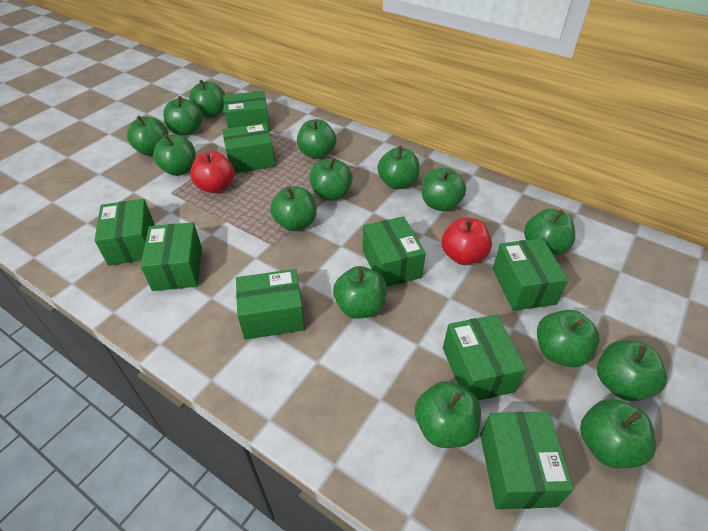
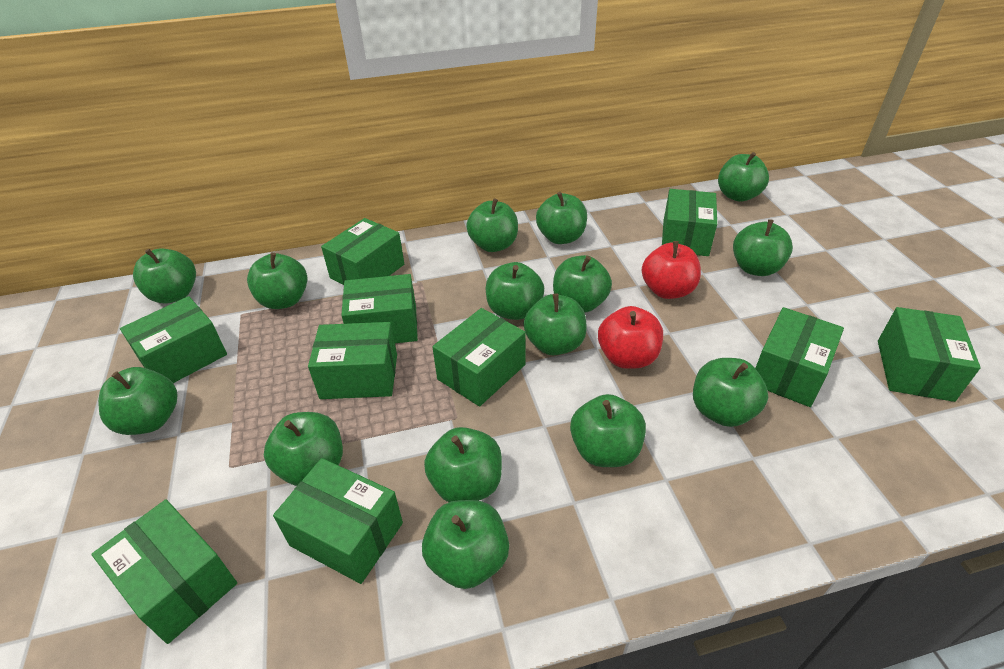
green box: [94,199,155,266] [140,222,202,291] [222,123,275,173] [223,91,270,132] [236,269,305,340] [363,216,426,287] [443,314,526,400] [480,412,574,509] [492,238,568,311] = 9 -> [92,499,237,644] [120,296,227,383] [273,458,403,584] [308,322,397,399] [321,218,404,285] [341,274,418,343] [432,308,525,407] [662,189,717,256] [755,307,844,407] [878,307,981,402] = 10

